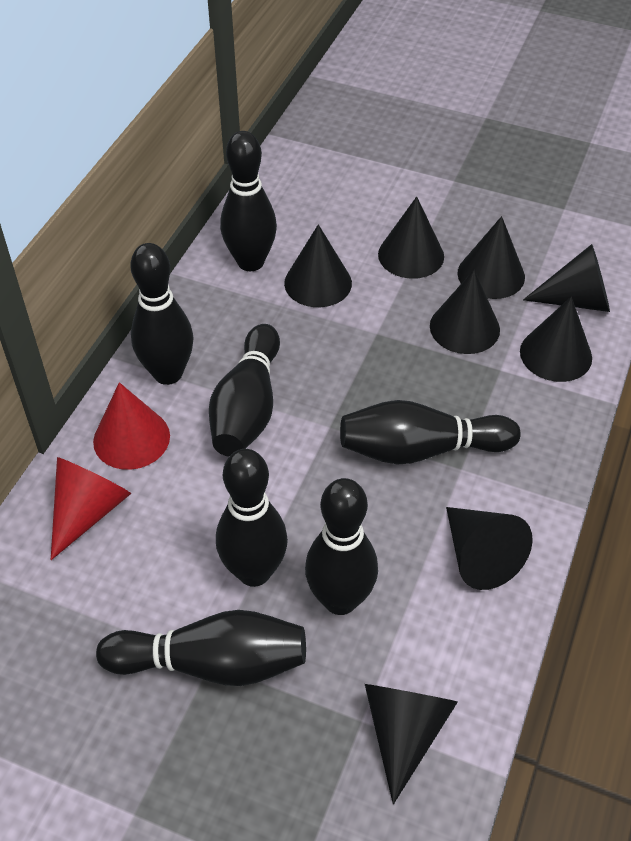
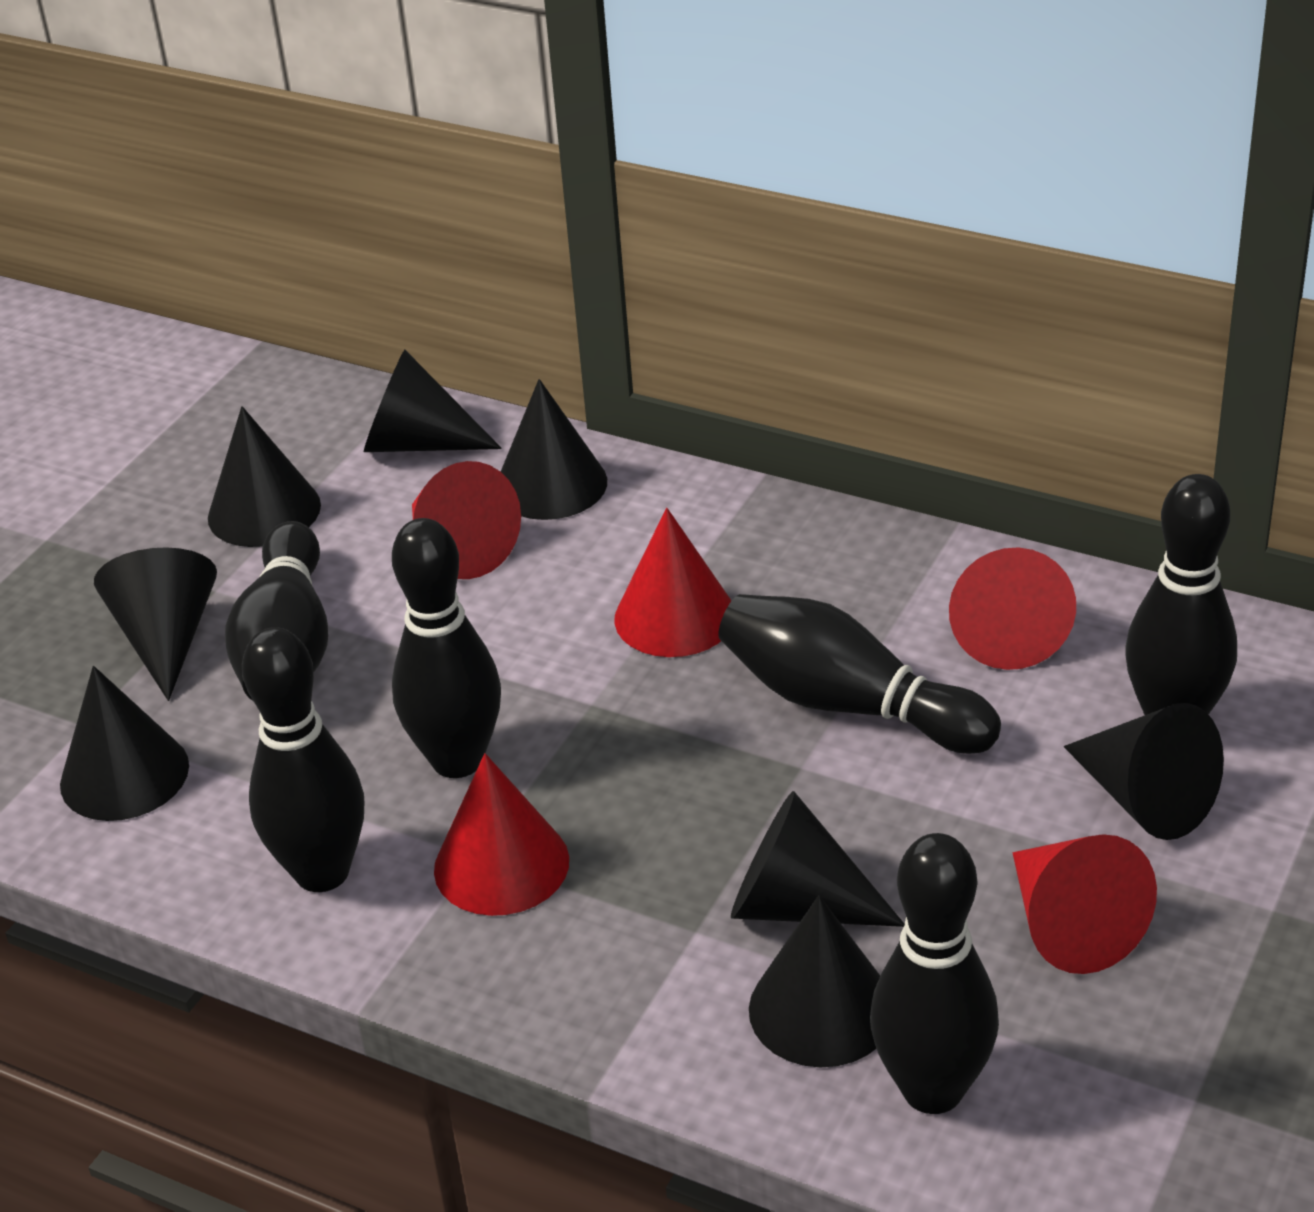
black bowling pin: [96,610,306,686] [130,243,194,385] [209,324,280,457] [216,449,288,587] [220,131,277,271] [305,478,378,615] [340,400,521,465] = 7 -> [225,521,328,701] [242,627,364,892] [392,518,501,778] [718,594,1001,754] [870,833,999,1114] [1125,474,1237,715] = 6
red cone: [51,457,132,560] [93,382,170,470] = 2 -> [412,461,521,579] [434,753,569,916] [614,508,731,657] [949,547,1076,670] [1013,834,1157,974] = 5

